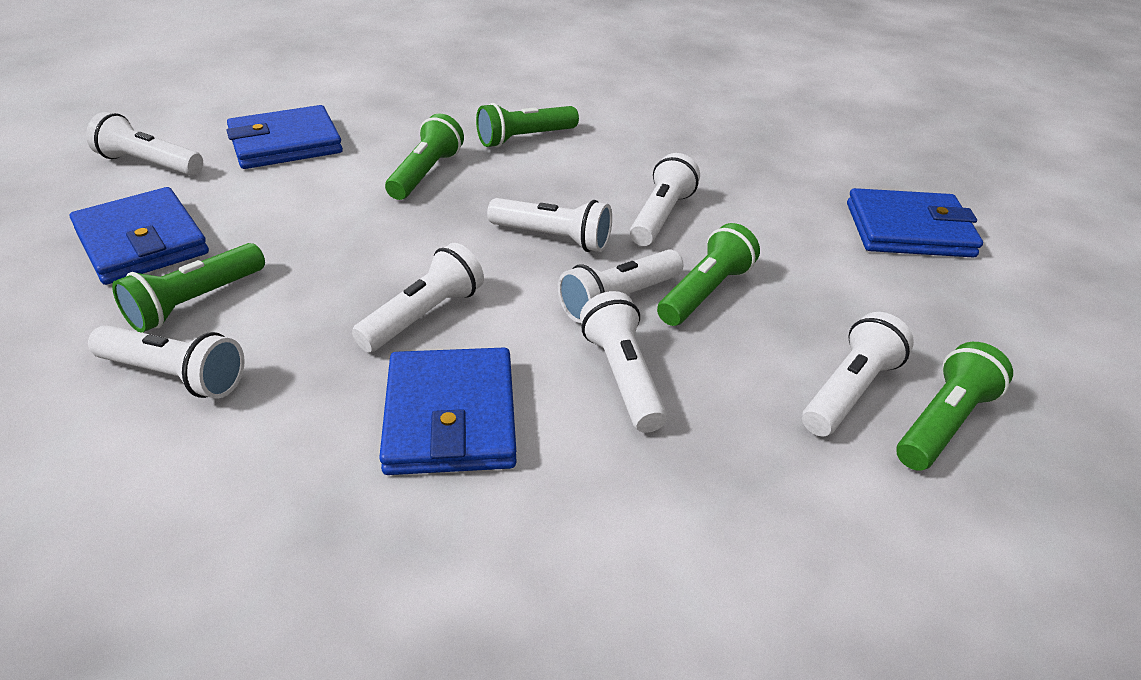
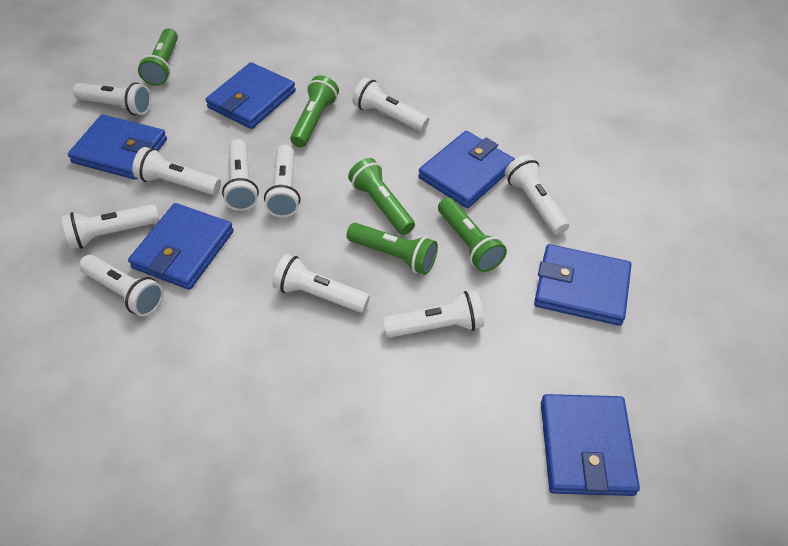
blue wallet: [70,187,209,285] [226,105,343,169] [379,348,517,475] [847,188,983,257] = 4 -> [68,114,167,180] [128,203,234,290] [206,62,296,129] [418,131,515,208] [534,244,631,326] [541,394,640,496] = 6
white flashlight: [86,112,203,176] [88,325,245,399] [352,243,484,352] [487,198,612,252] [558,249,683,323] [580,291,667,433] [630,153,700,246] [802,312,914,437] = 8 -> [61,204,159,249] [73,82,151,115] [79,255,164,317] [133,147,221,195] [222,139,259,211] [264,145,300,218] [272,254,370,313] [352,77,429,132] [383,291,484,338] [505,155,569,235] = 10

